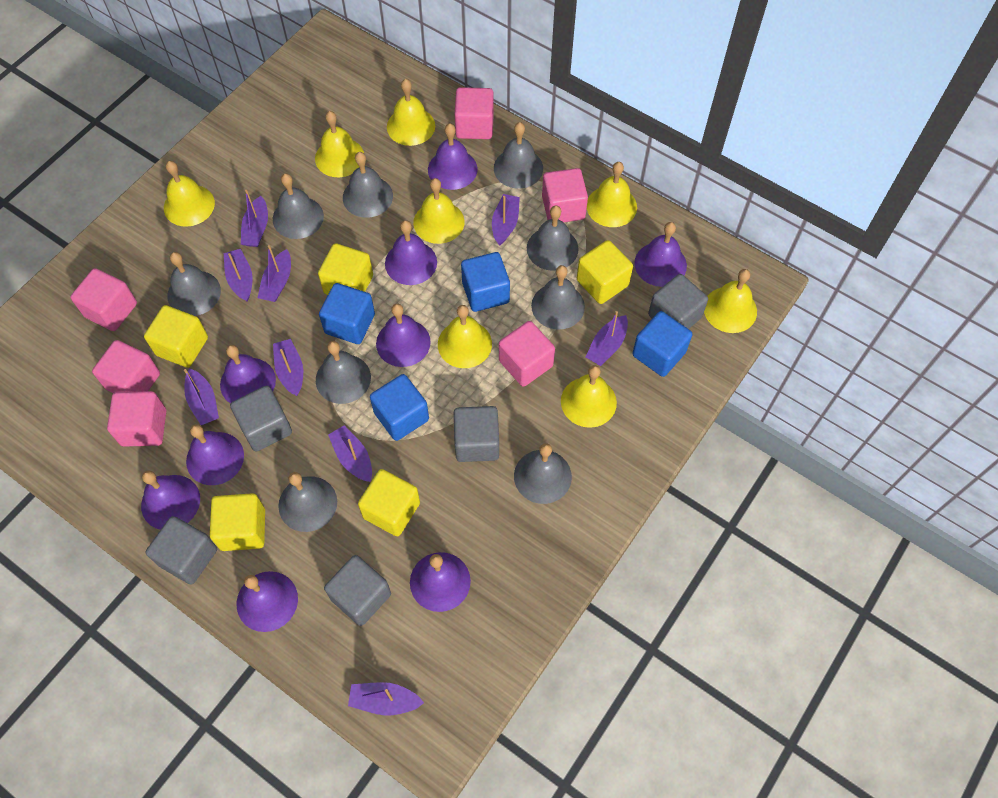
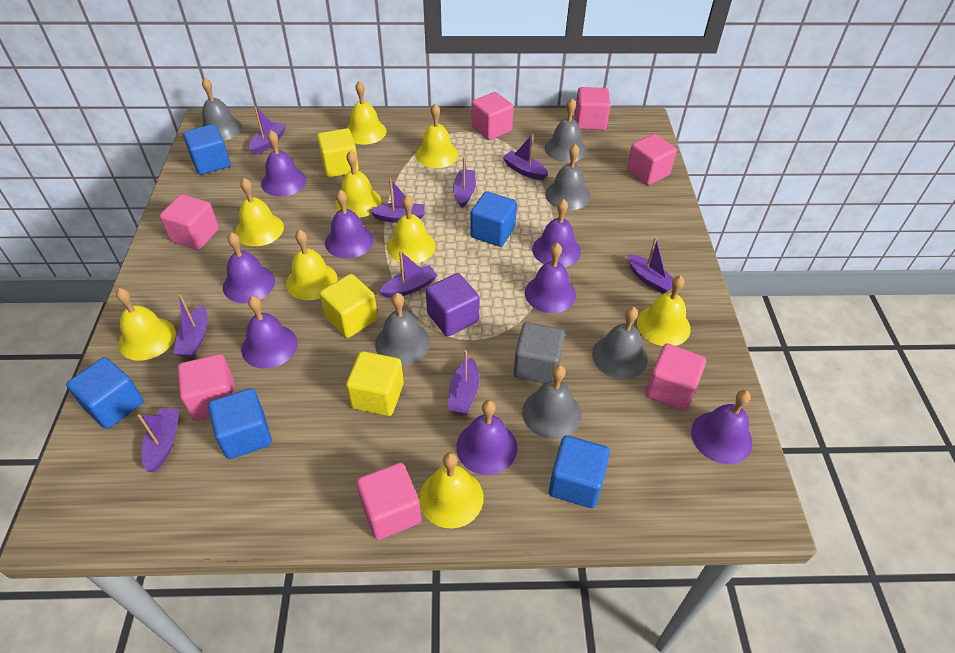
blue cube: [319,283,375,344] [370,374,429,441] [461,252,510,312] [632,311,692,377] = 4 -> [66,357,144,429] [183,124,231,175] [208,388,272,459] [470,191,517,247] [549,435,610,508] = 5
grey bell: [167,252,221,316] [273,173,324,239] [278,472,337,532] [316,341,371,404] [343,152,393,218] [494,122,543,189] [514,443,572,504] [527,205,579,271] [531,265,585,330] = 9 -> [201,78,242,141] [375,293,430,365] [522,365,581,439] [545,98,587,162] [545,144,590,210] [592,307,648,379] = 6
grey cube: [146,516,217,584] [230,386,292,451] [324,555,391,626] [454,406,499,462] [648,274,708,329] = 5 -> [514,322,565,383] = 1
pink cube: [70,268,137,331] [92,340,160,393] [107,391,166,447] [455,87,494,139] [499,321,555,387] [542,168,588,223] = 6 -> [160,194,219,250] [178,354,236,421] [356,463,421,540] [472,92,514,140] [575,87,611,130] [627,134,677,185] [645,343,706,411] = 7
purple bell: [141,470,200,530] [186,424,244,485] [220,345,276,404] [237,571,298,632] [376,303,431,367] [385,220,437,285] [410,552,471,612] [428,124,478,190] [634,222,687,287] = 9 -> [223,232,275,303] [241,296,298,369] [261,130,307,197] [325,190,374,259] [456,400,517,475] [525,243,576,313] [532,199,581,267] [691,390,753,464] = 8
purple cube: none = 0 -> [426,273,480,336] = 1
yellow bell: [164,161,215,227] [315,111,364,177] [387,79,435,146] [413,178,465,244] [438,305,492,368] [561,365,617,428] [587,162,637,227] [704,269,757,333] = 8 -> [116,288,176,361] [235,178,284,246] [286,230,338,300] [335,151,381,218] [347,81,387,144] [387,195,436,263] [416,104,458,168] [419,452,484,528] [637,275,691,346] = 9
yellow cube: [144,305,208,368] [210,493,265,551] [318,243,373,295] [358,469,420,536] [577,240,633,304] = 5 -> [317,128,359,177] [320,274,378,338] [346,351,404,416] = 3

